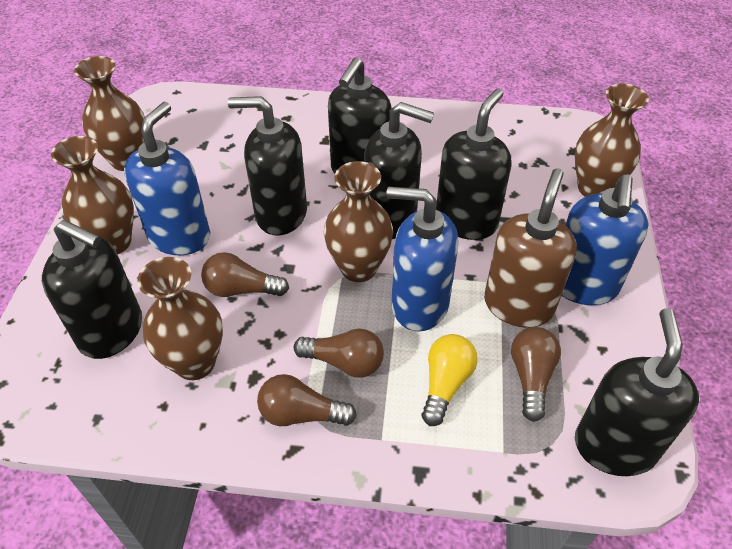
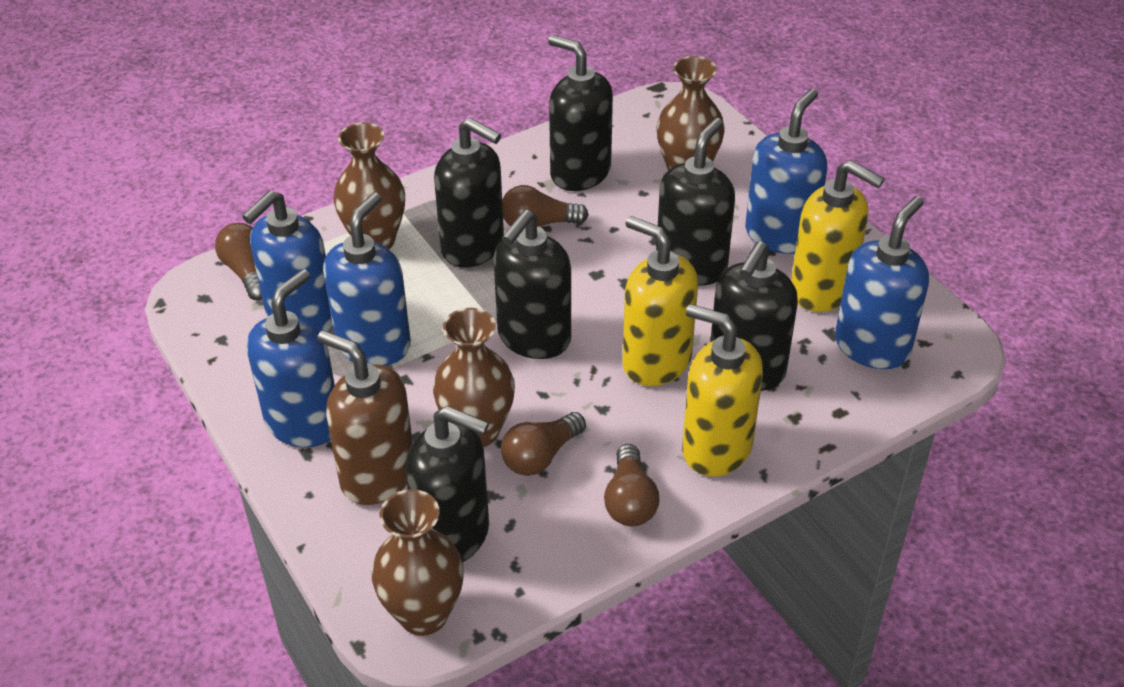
blue soap dispenser: [124,102,210,255] [387,187,459,331] [562,175,649,305] = 3 -> [242,190,333,332] [247,269,335,447] [323,193,411,366] [745,89,827,254] [835,196,929,369] = 5
brown vase: [51,136,134,254] [74,56,145,171] [137,257,223,380] [324,161,393,282] [575,84,649,197] = 5 -> [333,122,405,249] [372,489,464,636] [433,308,515,447] [657,56,725,170] = 4
yellow light bulb: [422,334,478,426] = 1 -> none = 0
yellow soap dispenser: none = 0 -> [622,216,698,386] [682,304,763,477] [791,160,884,312] = 3

